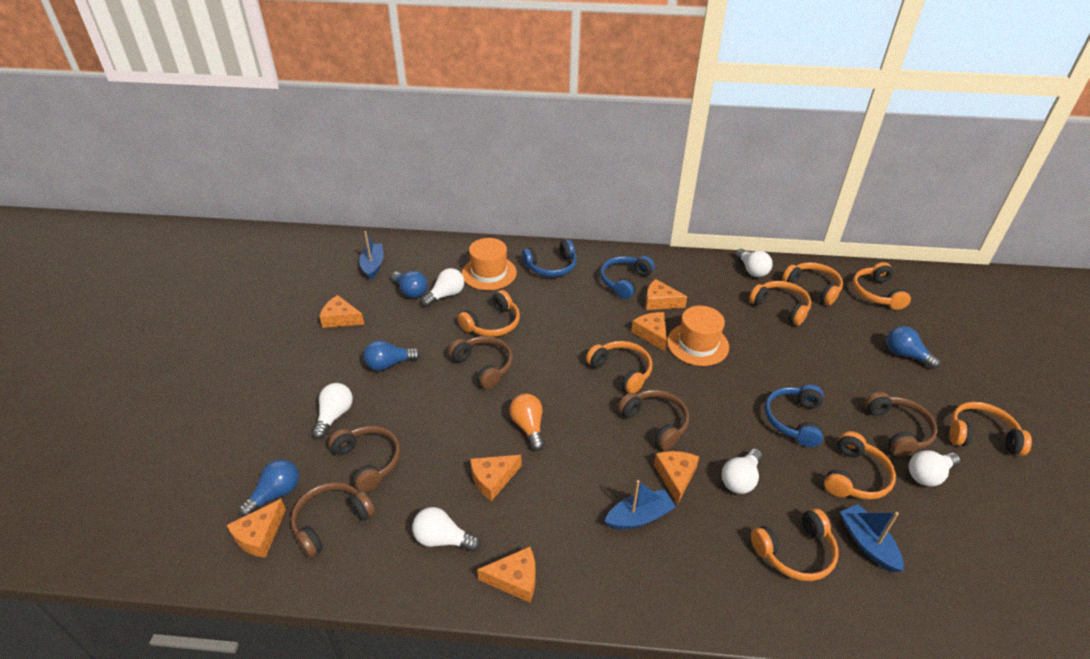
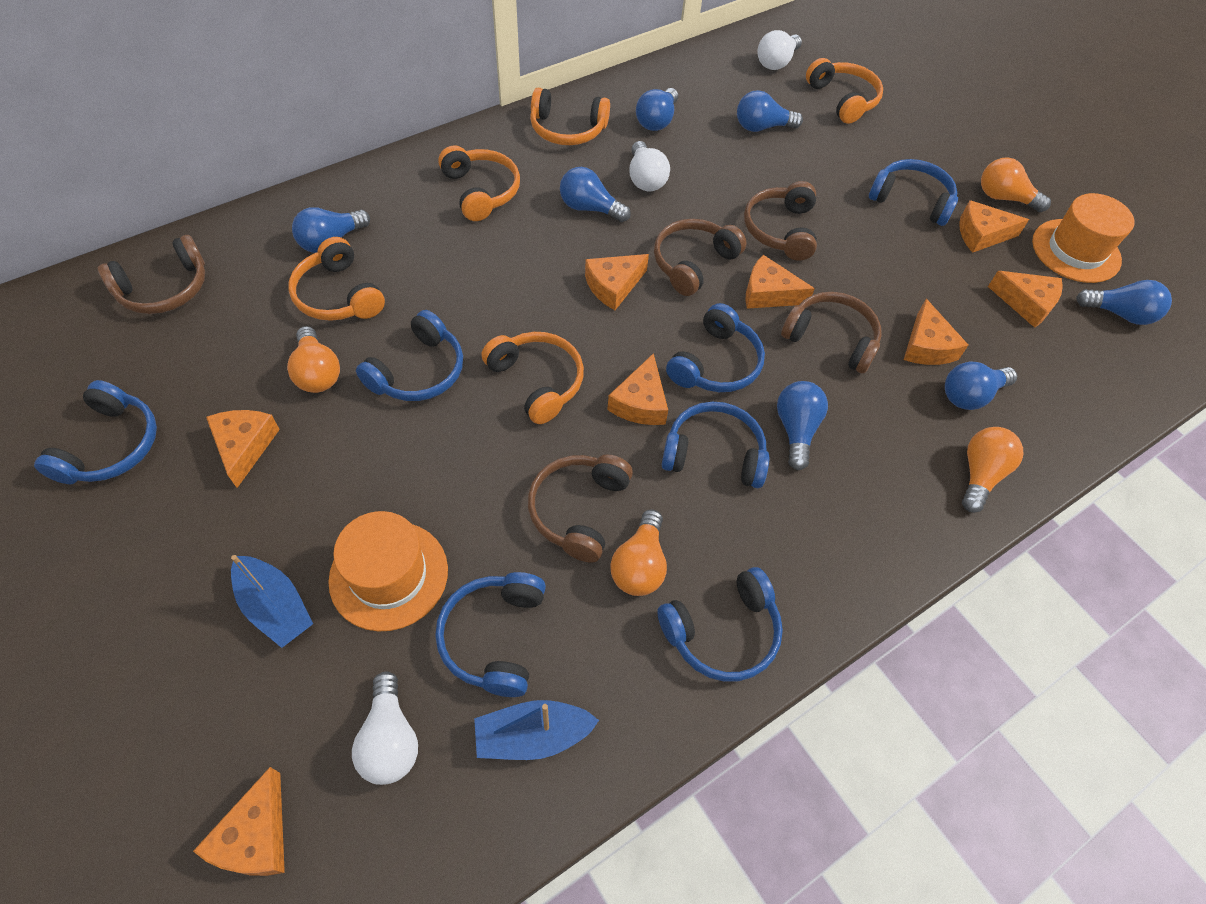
blue boat: [359,231,384,280] [604,480,676,529] [840,504,904,572] = 3 -> [231,555,313,648] [474,700,599,760] = 2
blue headphones: [522,240,577,277] [600,256,655,299] [765,384,824,447] = 3 -> [34,380,157,484] [356,310,463,401] [435,572,546,697] [657,567,783,682] [662,401,769,488] [666,303,765,392] [869,159,958,226] = 7
blue light bulb: [239,459,299,517] [363,340,420,371] [391,271,428,298] [887,326,940,369] = 4 -> [292,207,370,253] [560,167,631,222] [636,88,678,131] [737,90,803,132] [777,381,828,470] [945,361,1017,410] [1076,280,1172,325] = 7
orange cheese: [227,499,286,558] [319,295,364,328] [470,455,522,501] [477,547,535,602] [631,312,667,351] [645,279,687,310] [654,451,699,504] = 7 -> [193,767,285,876] [206,410,280,488] [585,254,649,310] [607,353,668,425] [745,255,815,309] [904,299,968,365] [959,200,1029,253] [988,271,1063,328] = 8
orange headphones: [458,290,520,337] [586,341,652,393] [749,281,811,326] [751,508,838,581] [782,262,843,305] [824,431,896,500] [853,262,911,310] [949,402,1032,456] = 8 -> [288,237,385,321] [438,145,520,221] [481,332,584,424] [530,88,610,145] [806,58,883,124] = 5
orange light bulb: [509,394,544,451] = 1 -> [287,326,340,393] [610,509,667,596] [962,427,1023,513] [981,157,1051,212] = 4
white light bulb: [312,383,353,439] [412,507,481,552] [421,268,464,307] [722,449,762,494] [735,249,773,277] [909,450,960,486] = 6 -> [352,671,418,785] [629,141,670,191] [758,30,802,70] = 3

